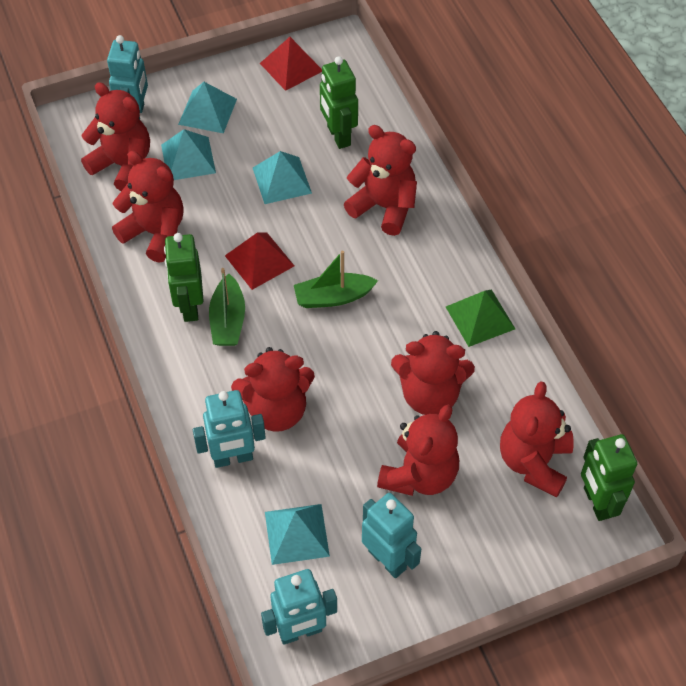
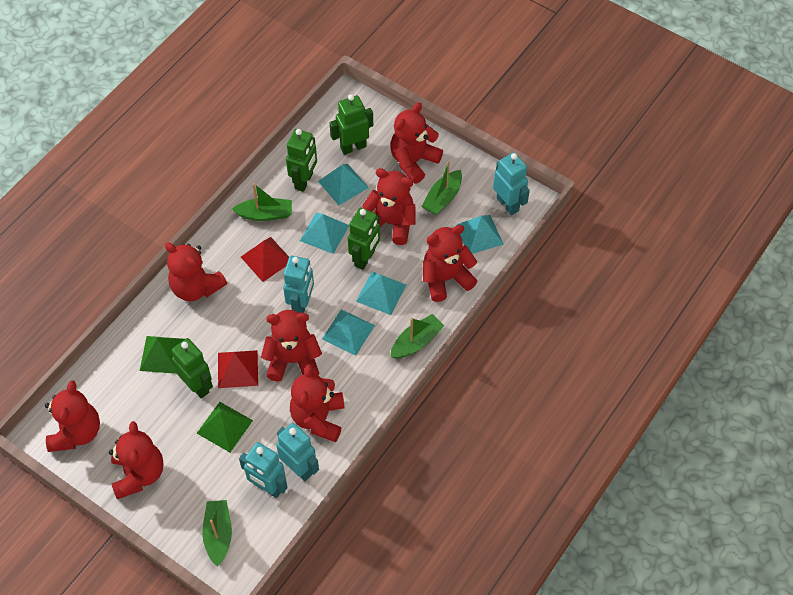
green boat: [209,268,245,346] [294,251,378,308] = 2 -> [202,500,232,567] [232,183,292,221] [390,314,444,359] [421,162,462,215] = 4
green pyramid: [446,290,515,347] = 1 -> [140,336,185,374] [197,402,253,452] = 2
green robot: [164,233,204,322] [320,56,358,149] [581,434,637,521] = 3 -> [171,338,213,398] [286,129,317,192] [330,94,373,155] [348,207,380,270] = 4
red teddy bear: [81,82,150,191] [112,151,184,263] [231,347,315,432] [344,125,417,236] [377,404,459,496] [391,331,475,415] [500,381,574,498] = 7 -> [45,380,100,452] [109,421,164,499] [165,243,227,301] [261,310,322,382] [290,364,345,442] [362,168,416,245] [390,102,443,184] [423,225,477,302] = 8
turquoise pyramid: [161,129,216,180] [178,82,237,133] [253,151,312,204] [265,504,330,565] = 4 -> [300,212,349,254] [318,164,369,205] [322,309,375,356] [356,272,406,315] [457,215,504,254] = 5

